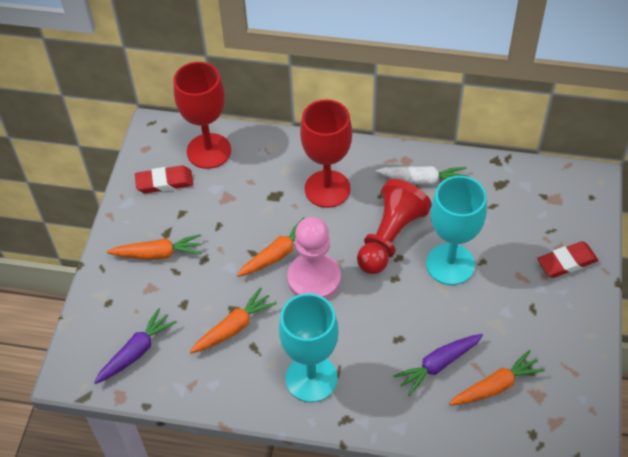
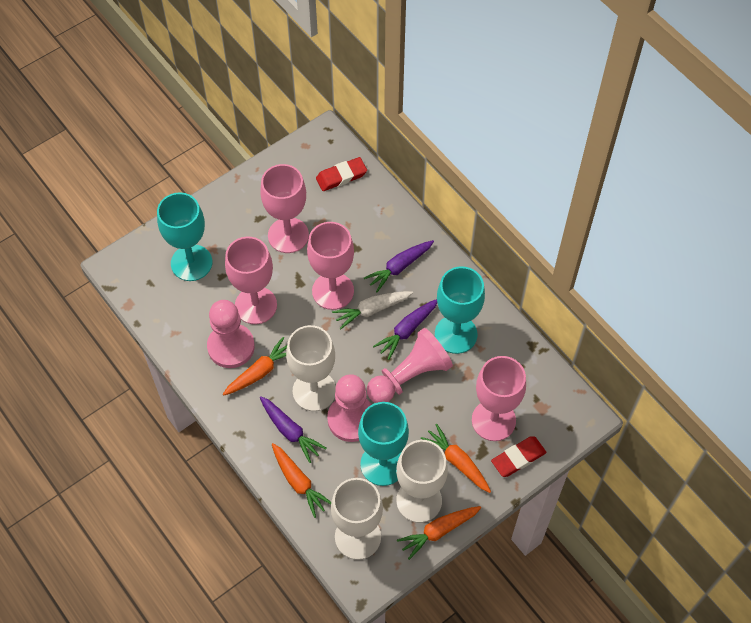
pink goblet: none = 0 -> [225,237,277,324] [260,164,309,253] [307,222,354,310] [472,356,526,441] = 4
pink pawn: [287,217,341,299] = 1 -> [207,300,255,368] [327,374,372,442] [367,328,453,403] = 3
purple carrot: [94,308,177,384] [393,334,483,396] = 2 -> [260,396,326,463] [364,240,434,292] [373,299,437,360] = 3
red goblet: [173,62,231,169] [300,99,352,208] = 2 -> none = 0
red pawn: [357,179,432,274] = 1 -> none = 0
turquoise goblet: [279,293,338,403] [426,176,487,285] = 2 -> [157,192,212,281] [358,402,409,486] [435,266,485,354] = 3
white goblet: none = 0 -> [286,325,336,411] [331,478,383,560] [396,440,448,523] = 3

